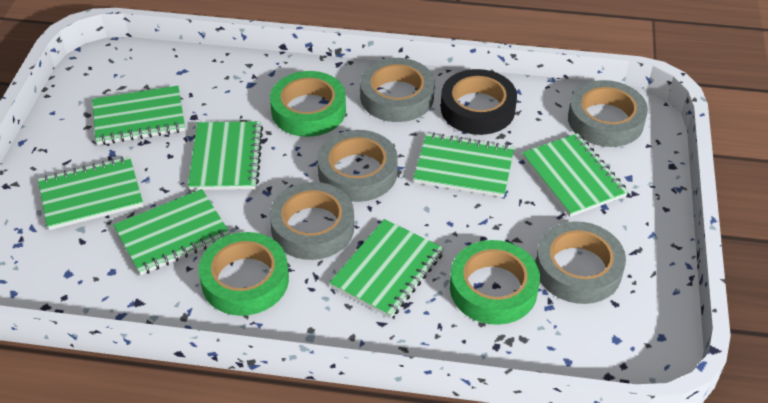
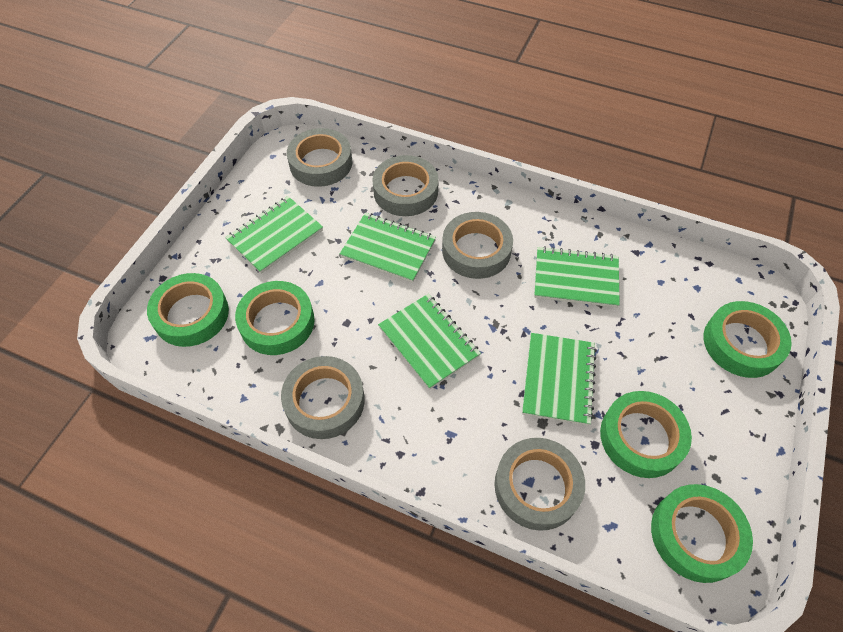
black tape: [441,69,517,135] = 1 -> none = 0
green notebook: [38,156,143,230] [92,86,185,145] [113,189,230,275] [188,121,263,190] [329,219,444,318] [413,133,514,197] [522,133,628,217] = 7 -> [225,196,323,274] [340,213,436,283] [378,294,481,390] [522,333,597,426] [534,246,620,308] = 5
green tape: [199,232,289,316] [270,71,346,137] [450,240,540,325] = 3 -> [147,273,229,347] [235,281,315,355] [600,391,692,478] [651,484,753,583] [703,301,792,378] = 5

